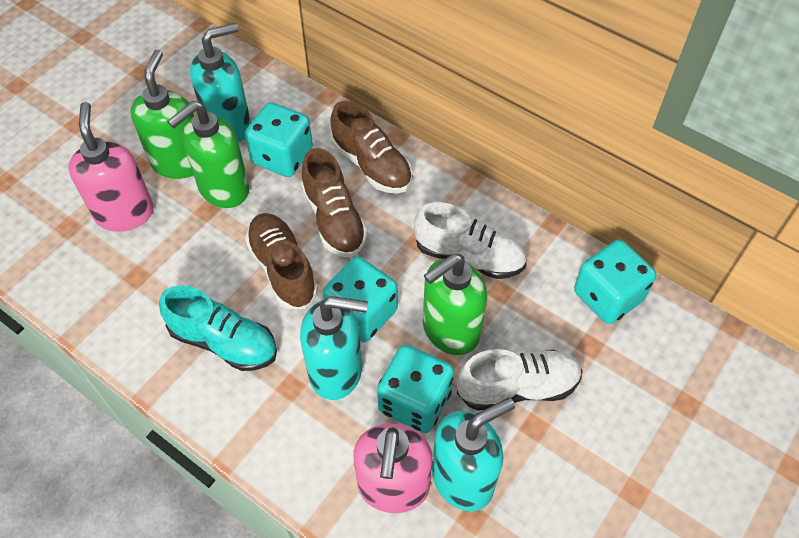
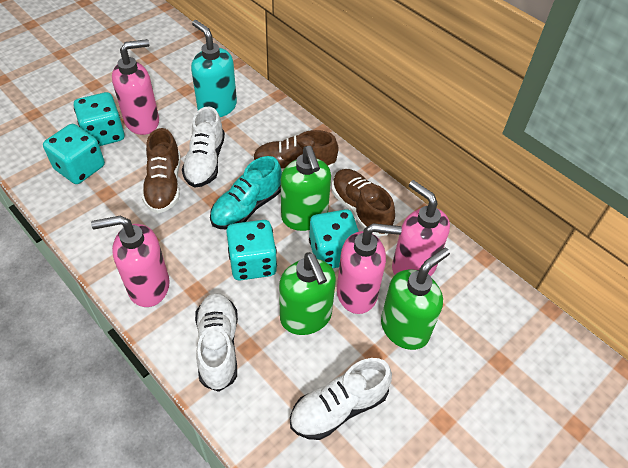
pink soap dispenser: [68,102,154,232] [353,424,433,513] = 2 -> [91,216,170,307] [112,39,159,135] [337,223,402,314] [392,180,450,276] = 4
turquoise soap dispenser: [190,23,251,142] [300,296,368,400] [432,397,515,511] = 3 -> [191,20,237,117] = 1
white shoe: [414,202,526,279] [457,349,583,411] = 2 -> [182,107,225,188] [195,293,238,392] [290,358,392,440] = 3

